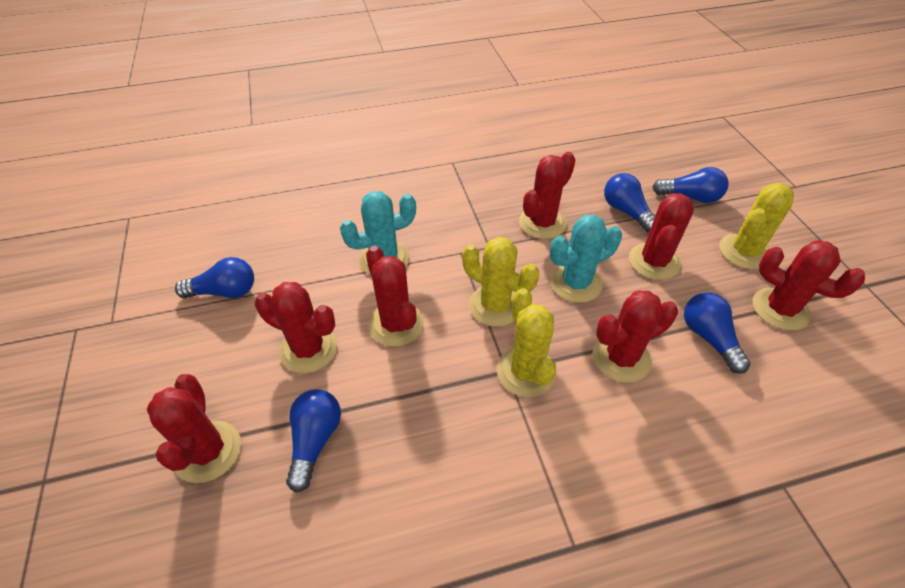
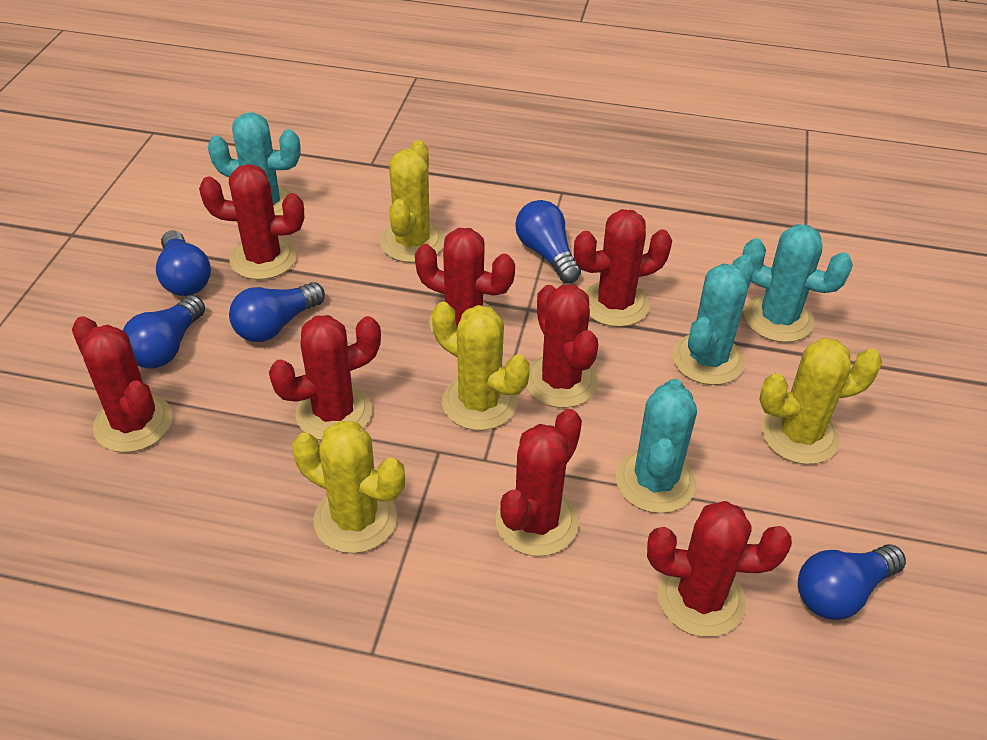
red cactus: [147,374,241,483] [255,282,337,373] [366,246,424,347] [519,152,575,239] [592,291,678,383] [629,193,694,280] [753,240,865,331] = 7 -> [72,316,173,453] [199,164,304,280] [269,315,381,440] [415,228,515,332] [495,409,582,556] [526,285,598,408] [574,209,672,327] [647,501,792,637] = 8
turquoise cactus: [340,191,416,275] [550,215,622,303] = 2 -> [207,112,301,215] [616,379,697,513] [672,255,755,385] [742,224,853,342] = 4
yellow cactus: [462,237,539,327] [497,288,556,397] [719,183,794,269] = 3 -> [292,421,405,553] [380,140,445,263] [432,302,530,430] [759,338,882,464] = 4

